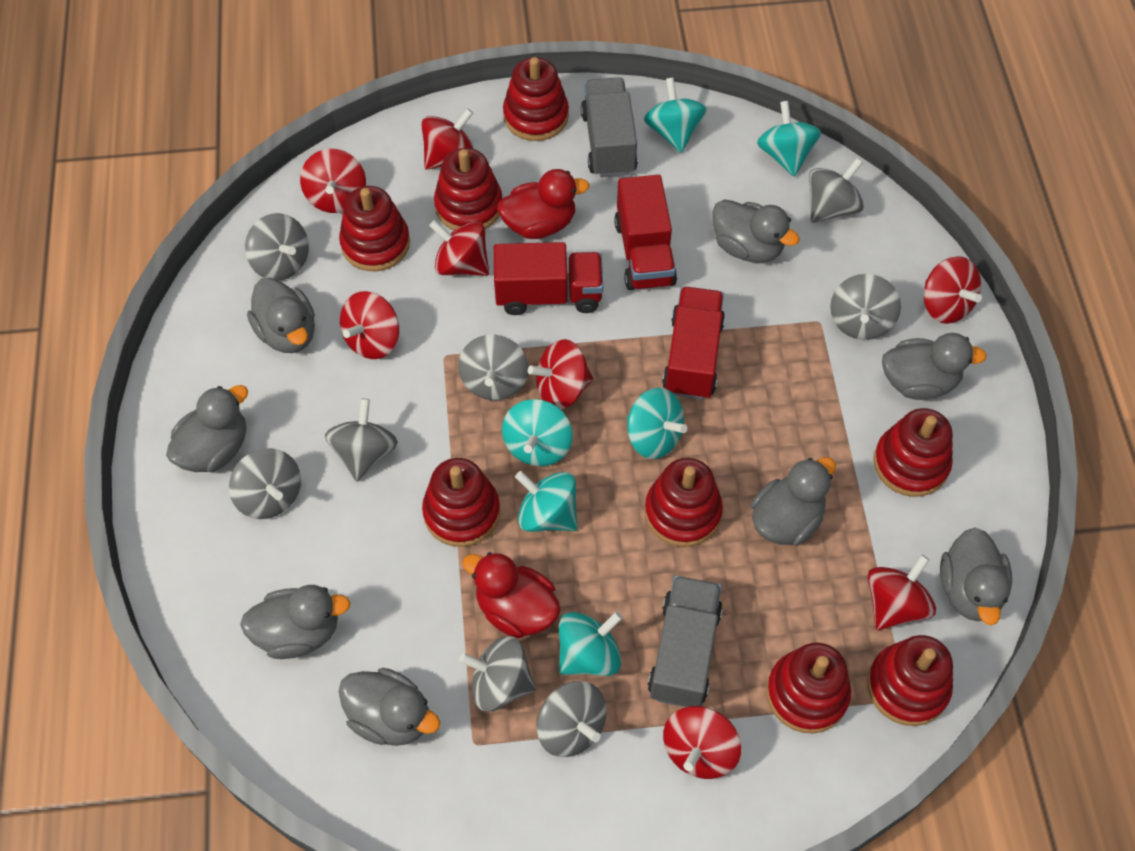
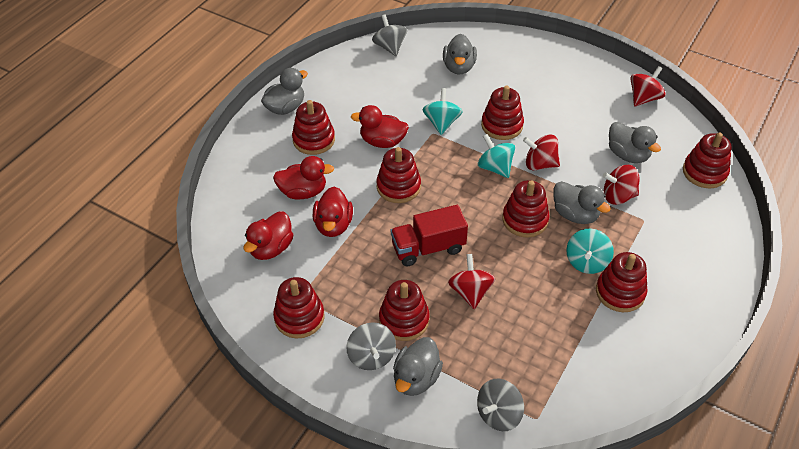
grey duck: [166,385,248,472] [240,585,350,659] [247,278,315,353] [339,668,440,746] [712,199,800,263] [751,457,836,546] [882,333,987,400] [940,528,1012,625] = 8 -> [261,68,308,115] [393,337,443,396] [443,34,477,75] [553,181,611,224] [609,122,661,163] = 5
grey spinning top: [229,448,301,519] [245,213,309,281] [325,398,398,482] [458,335,528,401] [459,636,536,711] [537,681,607,757] [809,158,864,223] [830,274,901,340] = 8 -> [346,322,396,370] [372,14,407,56] [477,379,524,431] = 3
grey truck: [581,77,638,177] [648,576,723,707] = 2 -> none = 0
red duck: [462,552,560,639] [497,169,590,239] = 2 -> [244,211,293,260] [273,156,334,199] [313,187,353,237] [351,105,409,148] = 4
red spinning top: [300,149,366,213] [340,291,399,359] [421,108,474,170] [429,220,489,276] [528,339,593,409] [663,706,741,779] [867,555,936,630] [924,256,982,324] = 8 -> [448,254,495,309] [523,134,560,170] [603,165,640,205] [630,66,665,106] = 4
red truck: [494,242,603,315] [614,175,677,290] [662,287,725,400] = 3 -> [391,205,468,266] = 1
turquoise spinning top: [502,399,573,466] [515,471,578,532] [559,611,623,676] [627,388,687,459] [644,77,707,153] [757,101,821,177] = 6 -> [422,88,463,135] [478,134,515,178] [566,229,614,274] = 3

